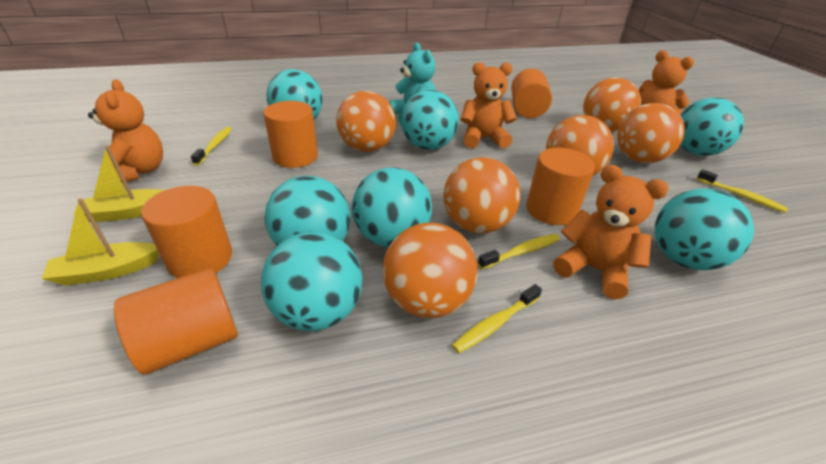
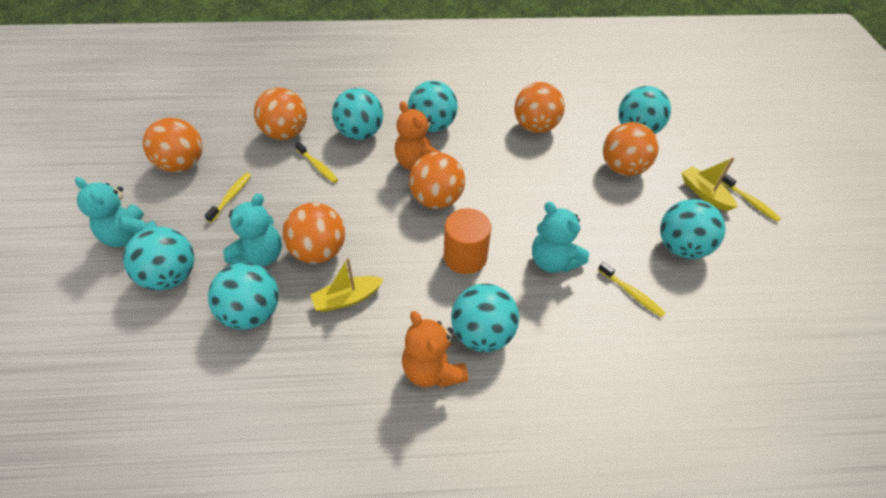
orange cylinder: [114,268,238,375] [141,186,232,278] [263,101,318,168] [511,69,552,118] [526,148,595,225] = 5 -> [444,208,491,274] = 1
orange teddy bear: [88,79,163,183] [460,62,517,148] [553,165,669,299] [639,50,694,114] = 4 -> [395,101,440,170] [402,311,468,388] = 2
turquoise teddy bear: [390,43,436,124] = 1 -> [75,177,157,247] [223,193,282,267] [532,202,589,273] = 3

